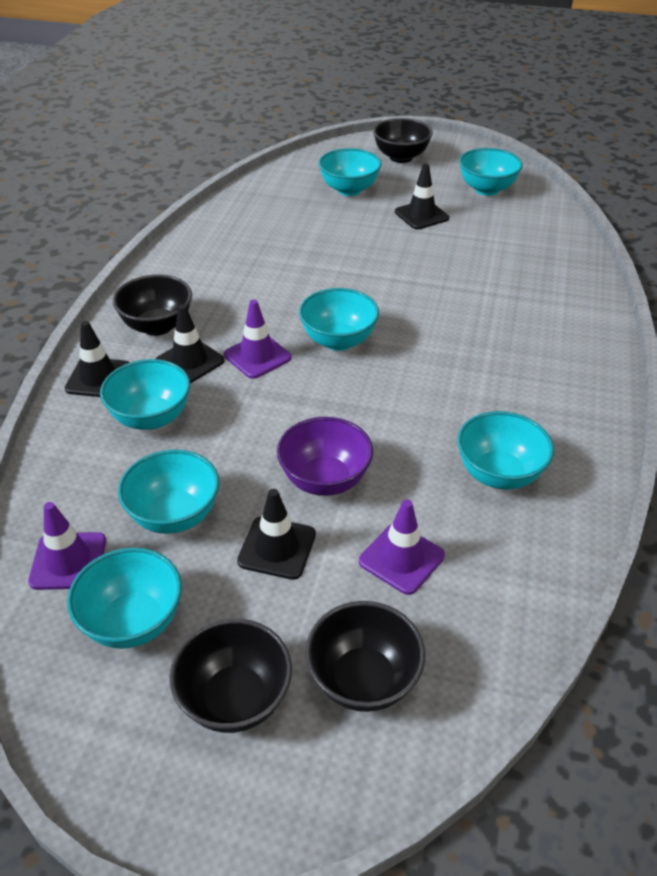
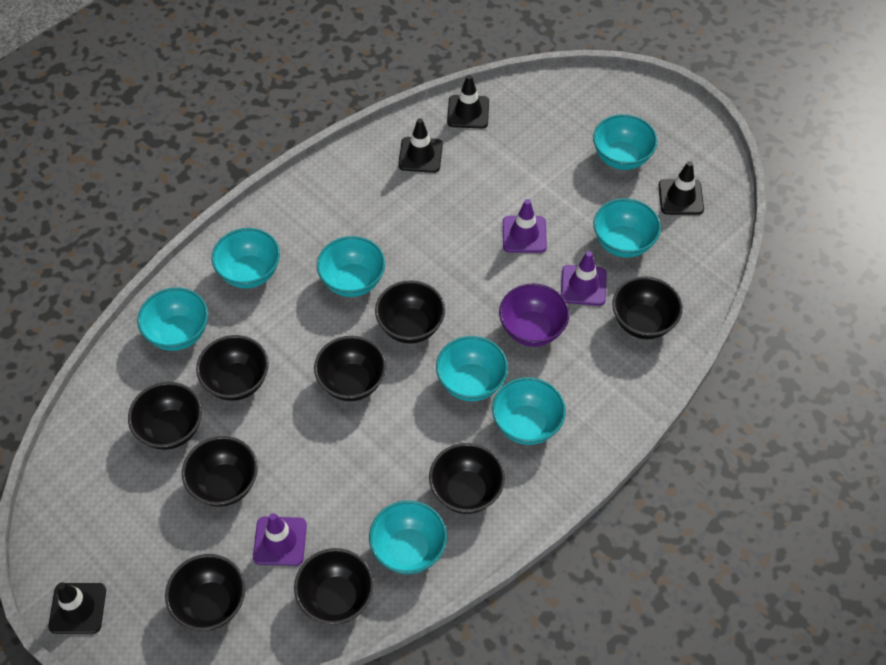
black bowl: [113,274,192,336] [169,619,292,733] [305,601,425,712] [373,118,433,163] = 4 -> [128,382,202,450] [165,554,245,631] [182,436,258,507] [196,335,269,401] [294,548,374,625] [314,336,386,401] [375,280,445,344] [429,443,505,514] [612,276,683,339] = 9
turquoise bowl: [67,547,182,649] [100,359,190,430] [118,449,219,534] [299,288,379,351] [318,148,382,196] [457,411,554,490] [459,148,523,196] = 7 -> [137,288,208,351] [212,228,280,288] [317,236,385,297] [369,500,447,574] [436,336,508,401] [492,377,566,445] [593,114,657,170] [594,198,661,258] = 8

